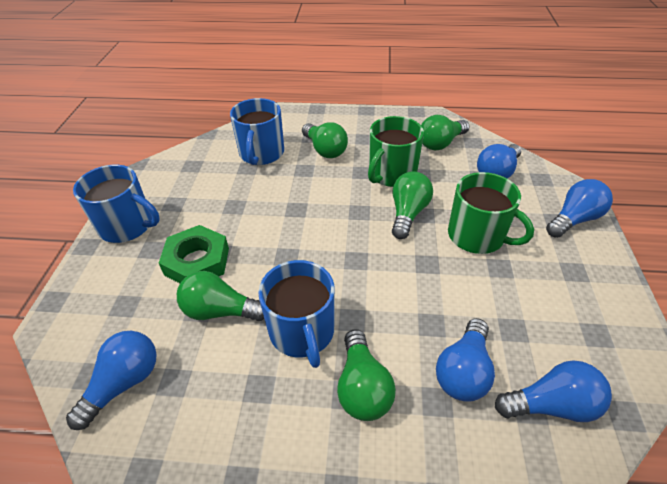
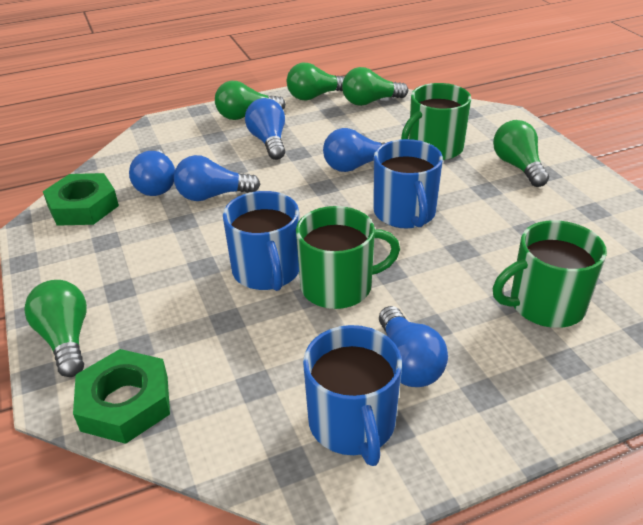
green mug: [368,116,424,187] [448,172,534,254] = 2 -> [296,206,400,309] [401,83,471,160] [493,220,607,328] = 3
green nut: [159,225,229,283] = 1 -> [43,173,119,226] [73,349,170,444] = 2

